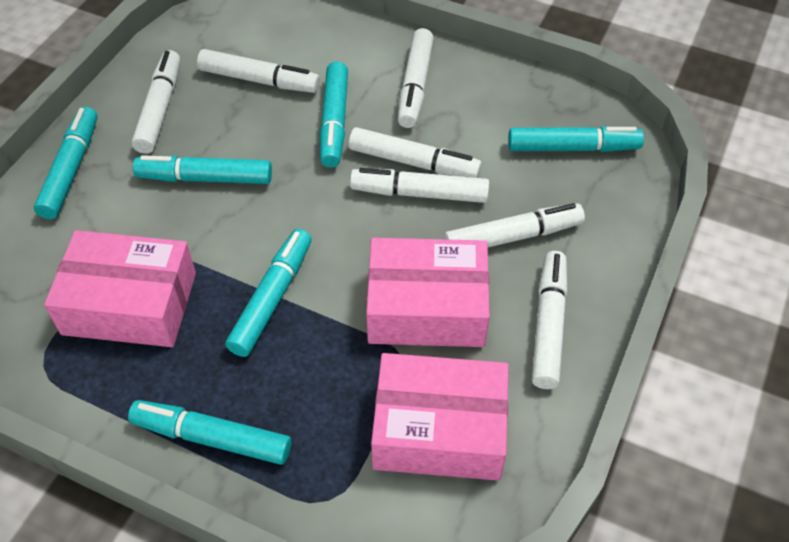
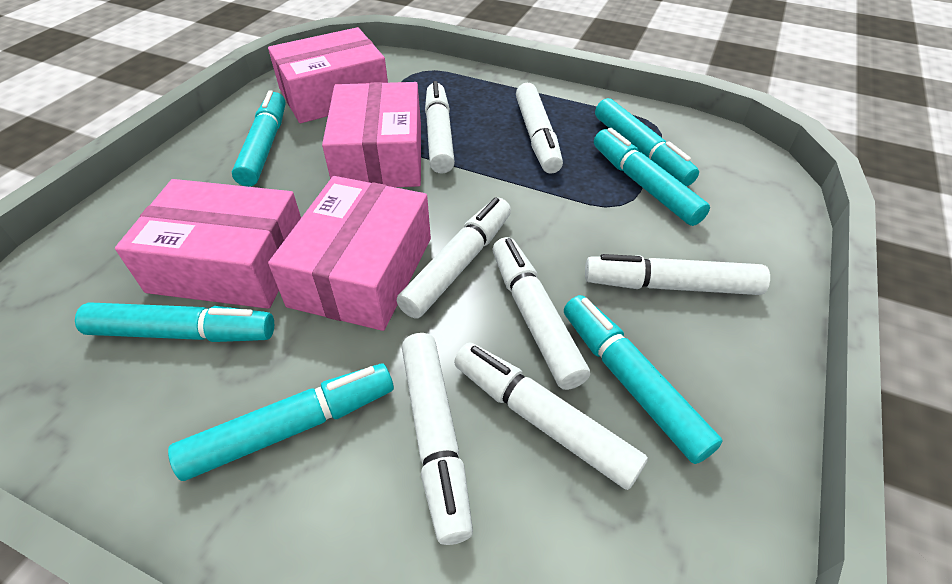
pink box: [44,230,196,347] [366,238,490,347] [371,353,509,481] = 3 -> [115,179,301,309] [268,27,388,123] [268,176,431,331] [322,82,421,187] = 4

